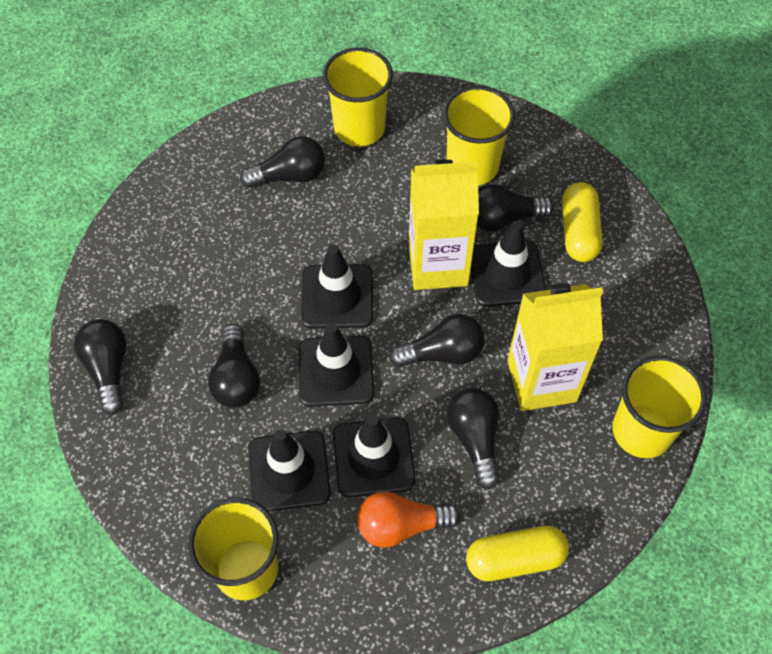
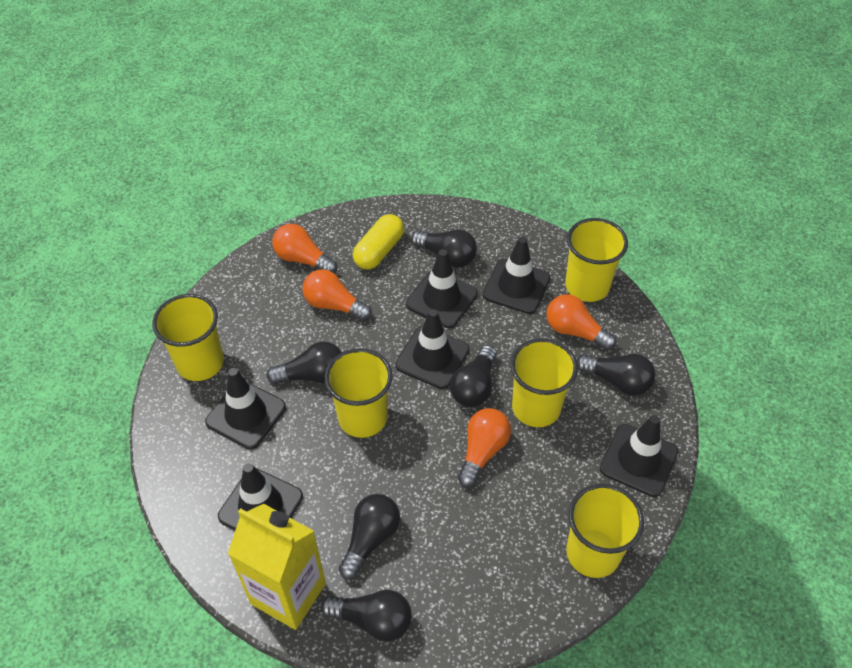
black traffic cone: [248,429,331,512] [298,323,374,407] [301,245,373,329] [333,415,415,497] [471,221,546,307] = 5 -> [205,368,286,449] [218,463,303,530] [395,309,470,389] [406,249,478,328] [483,237,550,314] [600,415,678,497] = 6
orange light bulb: [357,491,461,548] = 1 -> [272,224,337,273] [302,269,372,321] [458,408,511,487] [546,294,616,351] = 4
yellow capsule: [466,526,569,581] [562,182,603,262] = 2 -> [353,214,404,270] = 1
yellow carton: [409,160,479,290] [507,283,603,411] = 2 -> [228,504,326,630] = 1
yellow cup: [188,497,279,600] [323,47,393,146] [443,86,515,185] [613,355,707,458] = 4 -> [152,294,224,381] [325,348,392,438] [510,338,578,427] [565,218,628,302] [566,484,644,578] = 5

